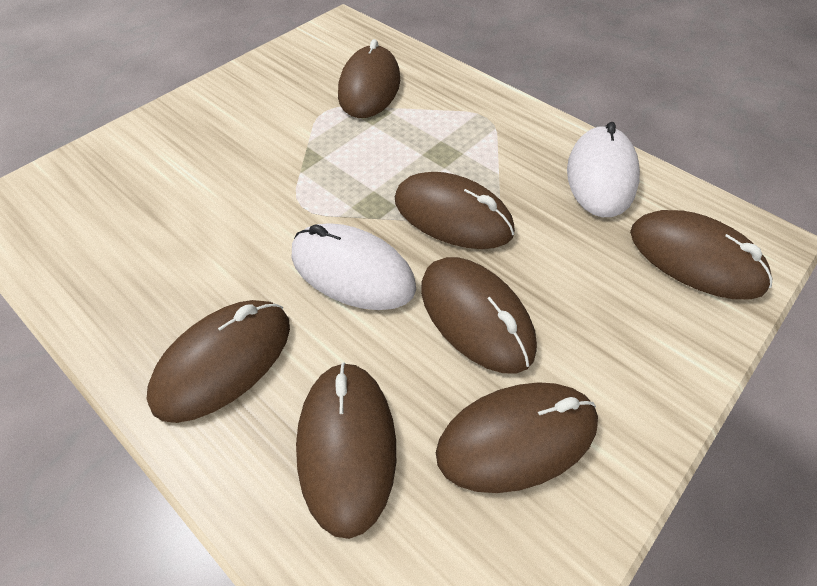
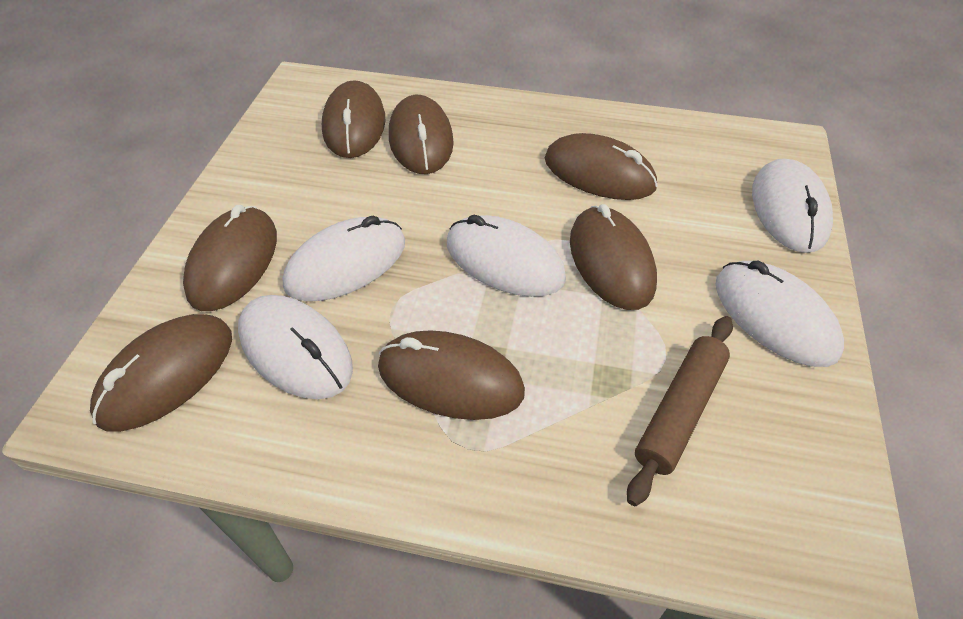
brown rolling pin: none = 0 -> [627,316,733,506] = 1
white mouse: [292,223,416,310] [567,122,640,217] = 2 -> [238,295,353,399] [283,216,405,301] [447,215,566,297] [715,260,844,367] [752,159,833,253] = 5

